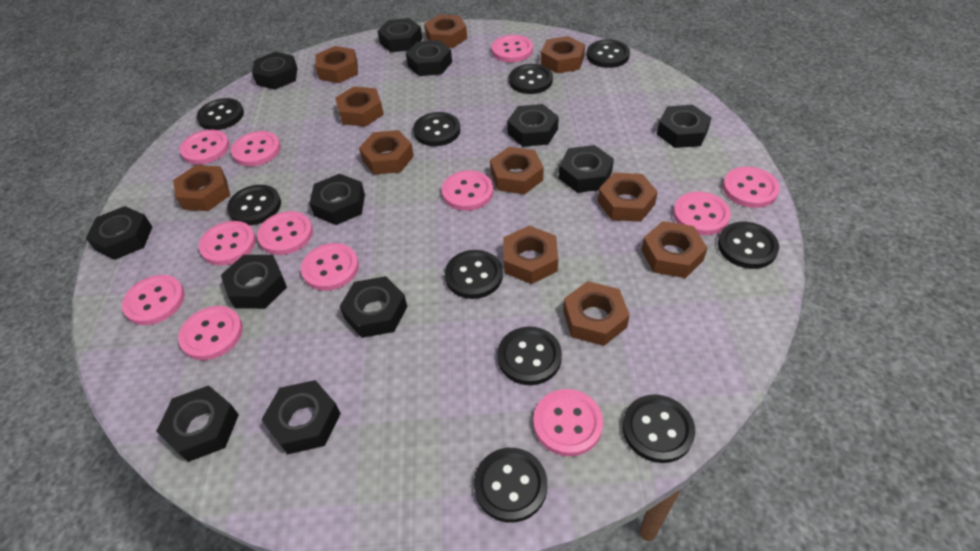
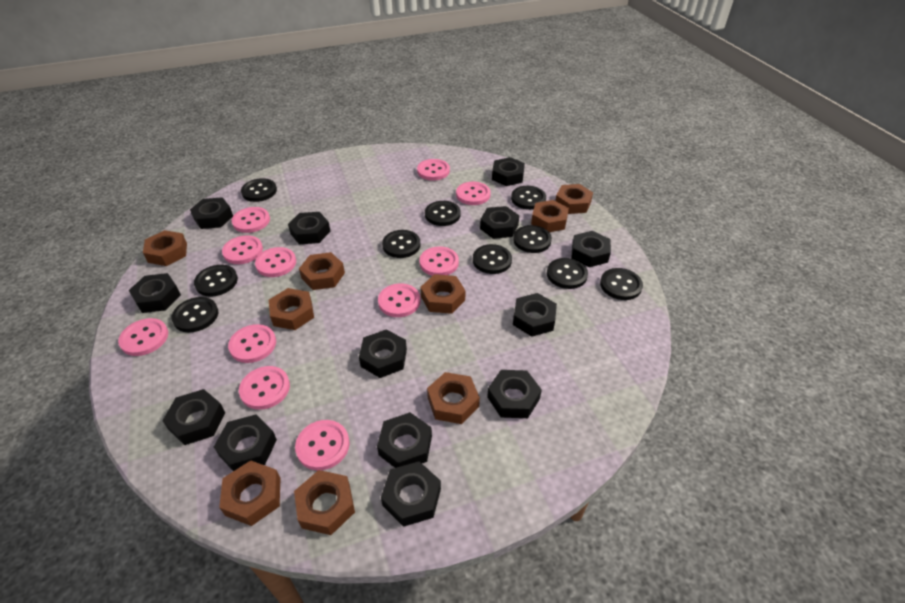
black nut: [86,206,152,260] [156,385,239,462] [221,255,287,309] [252,52,297,90] [261,380,341,454] [309,174,365,225] [340,276,407,338] [378,18,422,52] [406,40,452,76] [507,104,559,147] [559,145,614,193] [657,105,712,148] = 12 -> [128,273,181,313] [162,389,225,445] [190,197,233,229] [214,414,277,471] [288,212,330,244] [359,329,407,378] [377,412,432,468] [381,462,441,527] [480,206,519,239] [487,370,542,418] [492,157,525,186] [513,293,557,337] [572,231,611,267] = 13
brown nut: [173,165,230,211] [315,46,358,83] [335,86,384,127] [359,130,414,175] [424,14,467,48] [490,147,544,194] [503,226,558,284] [541,36,585,74] [563,281,630,346] [598,173,658,222] [641,221,707,278] = 11 -> [143,230,187,266] [219,460,281,526] [269,288,314,330] [294,470,355,535] [299,252,345,290] [420,274,466,314] [427,372,480,424] [531,200,569,232] [555,184,593,214] = 9
pink button: [122,275,185,325] [178,306,243,360] [180,130,230,165] [199,221,256,265] [231,131,281,166] [257,211,313,255] [301,243,359,291] [442,170,493,211] [492,35,533,62] [533,389,603,456] [673,192,731,235] [723,167,780,208] = 12 -> [118,318,168,356] [222,235,263,264] [228,324,276,363] [232,207,270,233] [239,366,290,410] [255,247,296,277] [295,420,350,470] [378,283,420,317] [417,159,450,181] [419,247,459,276] [456,182,491,205] = 11

